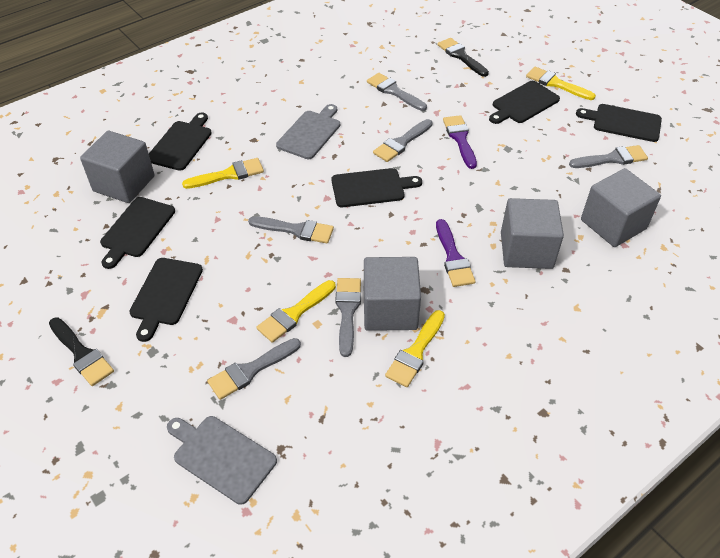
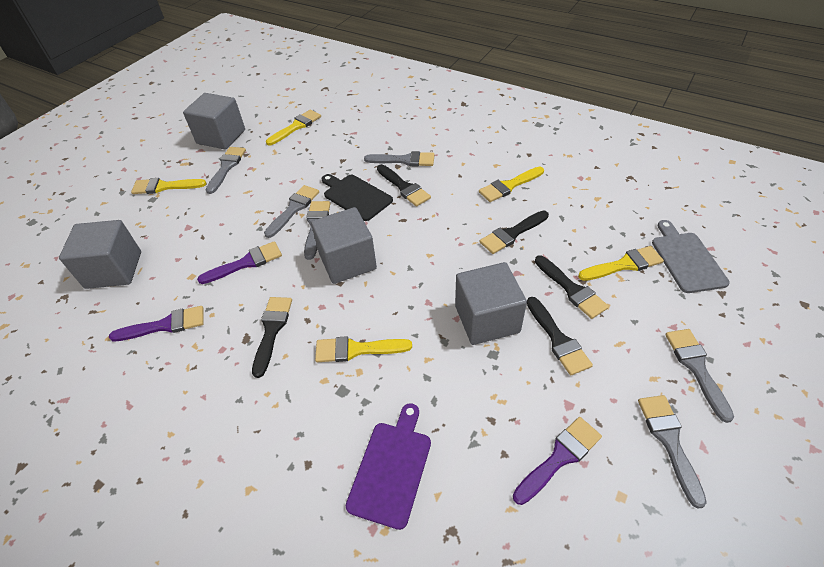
black brush: [49,317,114,386] [437,38,489,77] = 2 -> [252,297,292,378] [377,164,431,207] [480,211,549,254] [527,297,593,375] [535,255,609,319] = 5
black cutting board: [100,197,175,269] [129,258,203,342] [149,112,212,171] [331,168,422,207] [489,81,560,124] [576,104,662,142] = 6 -> [321,174,393,221] = 1
grey cutting board: [167,416,277,505] [276,104,340,159] = 2 -> [652,220,730,293] = 1
purple brush: [436,219,475,287] [443,115,477,169] = 2 -> [109,306,204,341] [197,241,282,284] [513,417,602,505] = 3
purple cutting board: none = 0 -> [346,403,431,530] = 1
yellow brush: [182,158,264,189] [256,280,336,343] [385,310,445,387] [526,67,596,100] = 4 -> [131,178,206,194] [266,109,321,145] [315,336,412,362] [479,167,544,202] [578,246,664,281] = 5

